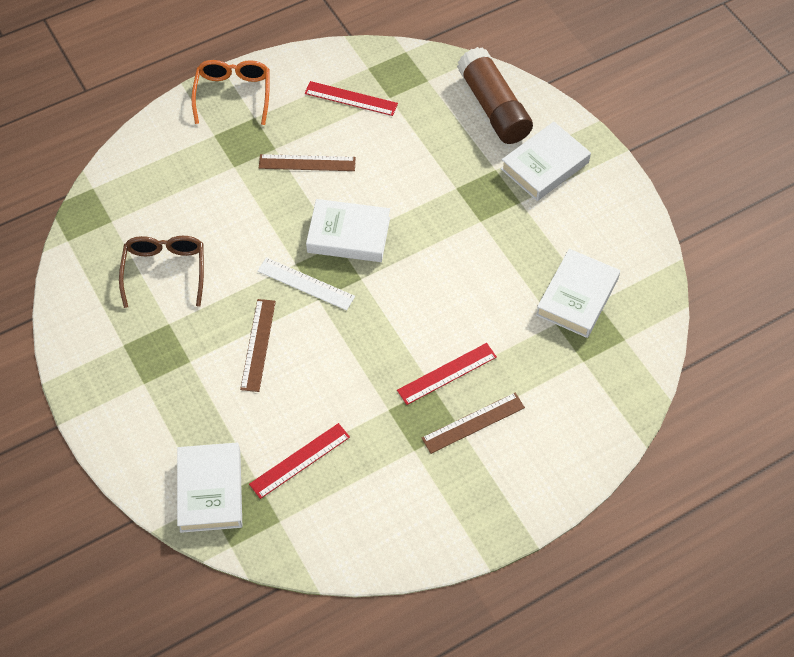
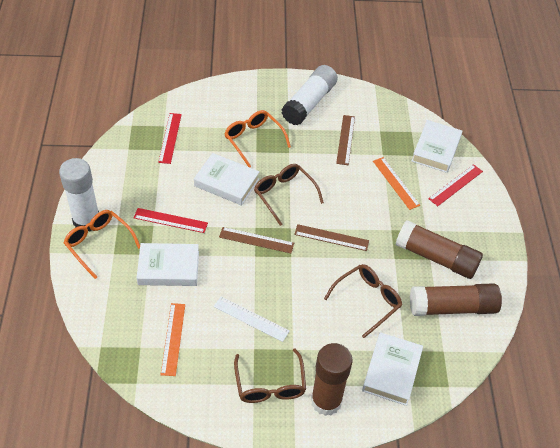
brown glasses: [119,236,204,308] = 1 -> [234,349,306,403] [254,164,324,226] [324,264,402,338] = 3
brown glue stick: [457,47,533,144] = 1 -> [311,343,353,416] [396,220,483,279] [410,283,502,316] = 3
orange glasses: [191,60,270,125] = 1 -> [64,210,140,279] [224,110,291,167] = 2
orange ruler: none = 0 -> [161,303,185,376] [373,157,420,210] = 2
white glue stick: none = 0 -> [59,158,99,231] [281,65,338,125] = 2

